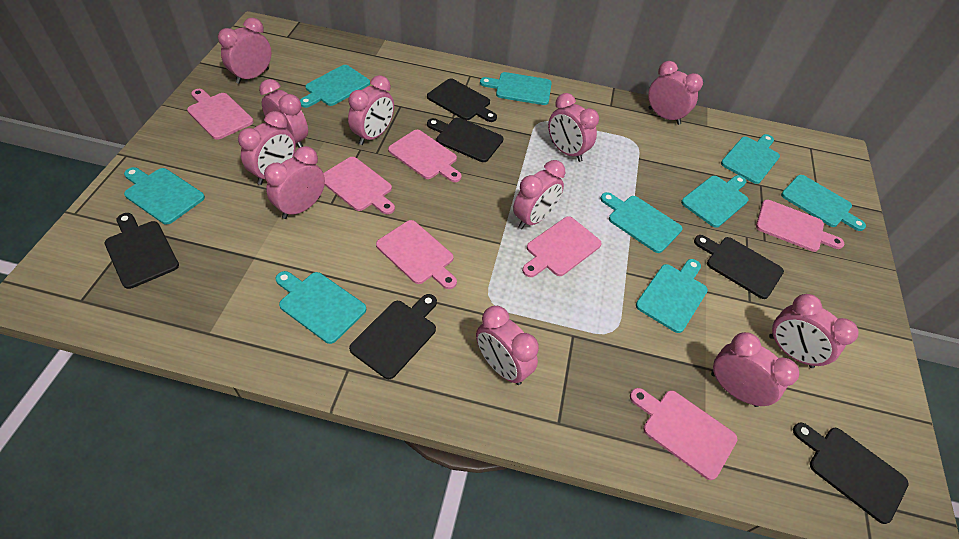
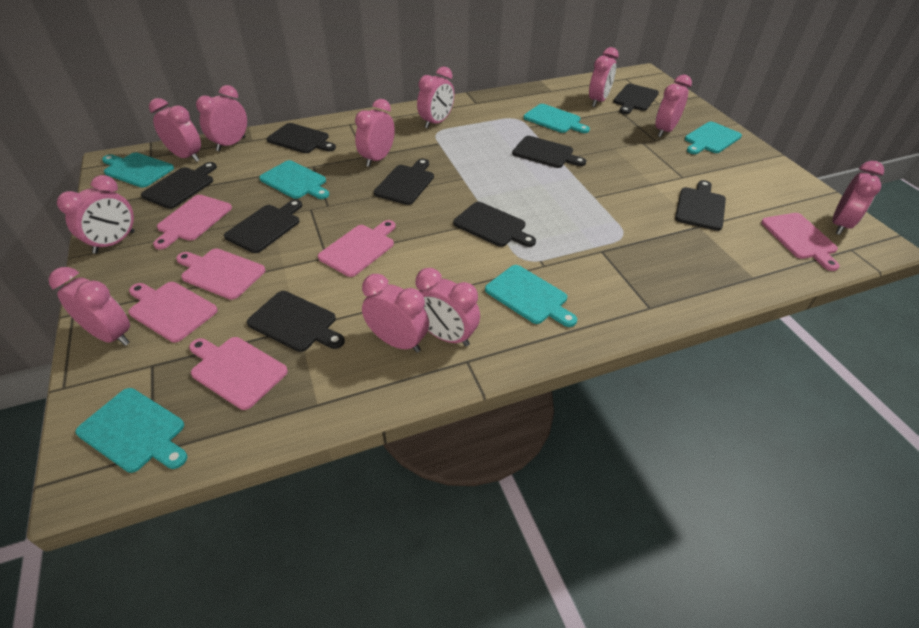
black cutting board: [104,213,179,289] [349,294,437,379] [427,78,497,122] [427,117,504,162] [694,235,784,299] [793,422,909,524] = 6 -> [141,162,217,209] [224,199,302,253] [247,291,345,352] [267,123,336,153] [374,159,434,205] [453,202,536,247] [512,136,586,168] [613,84,659,114] [675,180,726,231] = 9
pink cutting board: [187,89,254,140] [323,157,395,215] [376,220,457,289] [388,130,462,182] [522,216,602,277] [630,388,738,480] [756,200,844,252] = 7 -> [128,282,218,342] [153,195,232,250] [176,248,265,300] [189,337,288,410] [318,220,396,277] [761,213,840,271] = 6
turquoise cutting board: [124,167,205,224] [275,271,366,344] [300,65,370,108] [480,72,552,105] [601,192,682,253] [636,259,708,333] [681,175,748,228] [721,134,780,184] [781,175,866,231] = 9 -> [76,388,187,473] [102,152,174,188] [259,160,329,199] [485,265,577,327] [523,104,590,133] [685,122,742,154] = 6

